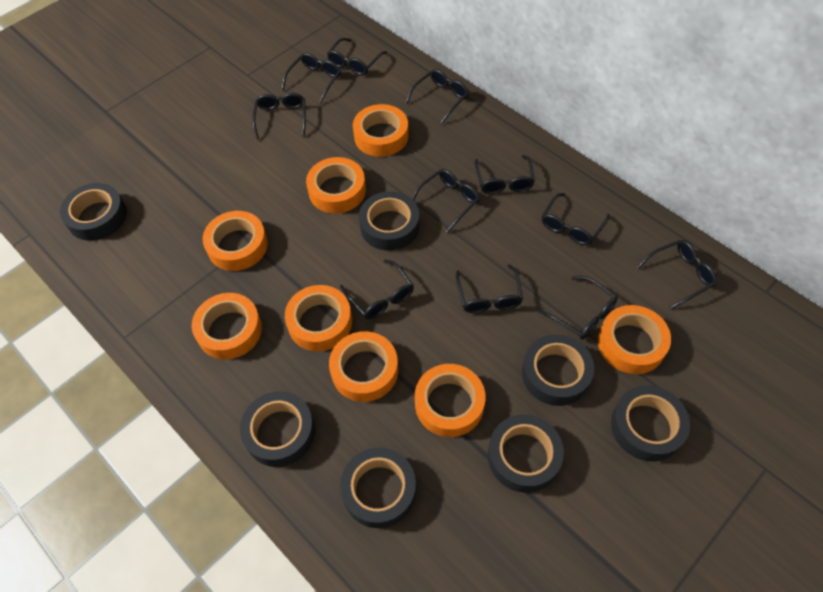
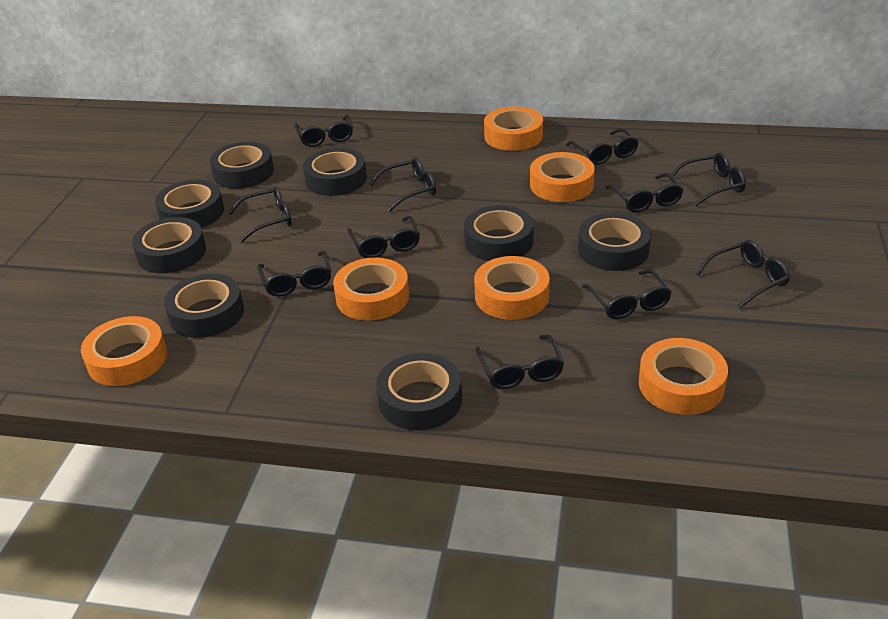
black tape: [60,183,127,241] [240,391,315,467] [340,448,416,528] [359,191,420,251] [488,414,564,493] [522,334,594,406] [611,385,690,462] = 7 -> [132,217,206,273] [155,180,224,228] [164,274,244,338] [210,142,274,189] [303,148,367,196] [376,353,462,430] [464,205,534,261] [578,213,651,271] = 8
orange tape: [192,293,262,360] [203,211,268,271] [285,285,352,351] [306,157,366,213] [329,331,398,402] [353,104,409,157] [415,364,486,437] [598,305,671,374] = 8 -> [81,316,167,386] [333,258,409,321] [474,256,550,320] [484,106,543,151] [530,152,595,202] [639,338,728,415] = 6

